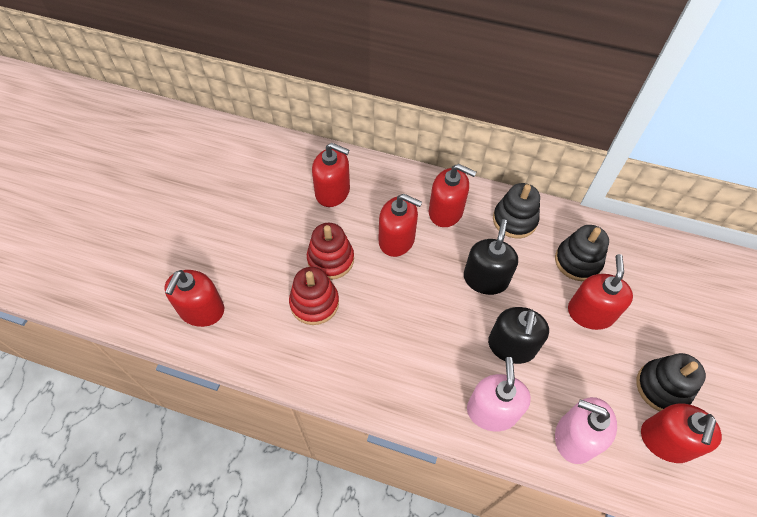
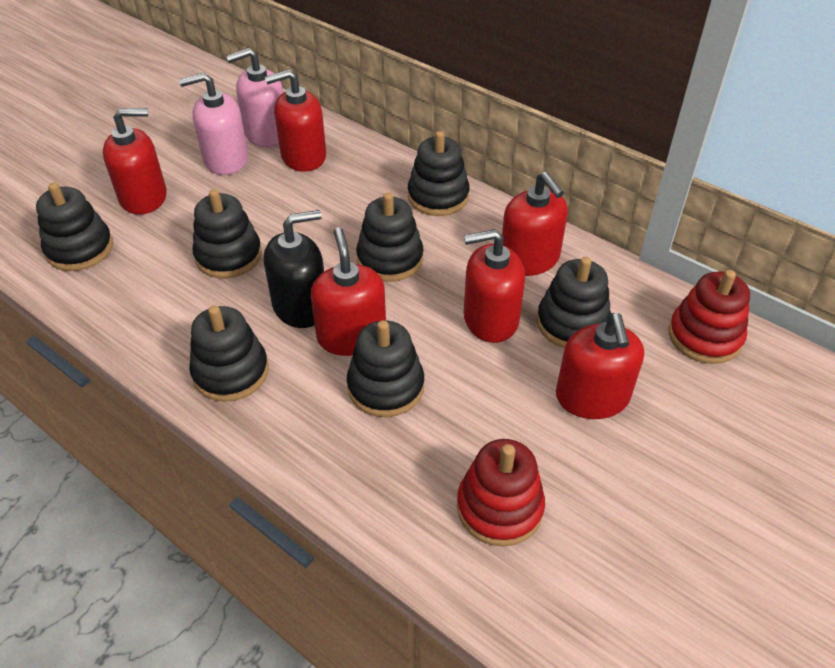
black soap dispenser: [464,219,518,295] [488,307,549,364] = 2 -> [264,210,324,328] = 1
black stacking toy: [493,183,540,238] [555,225,609,281] [636,353,706,411] = 3 -> [36,182,113,271] [189,306,269,402] [193,189,262,278] [347,320,424,417] [356,192,424,282] [408,131,470,216] [537,257,611,348] = 7

